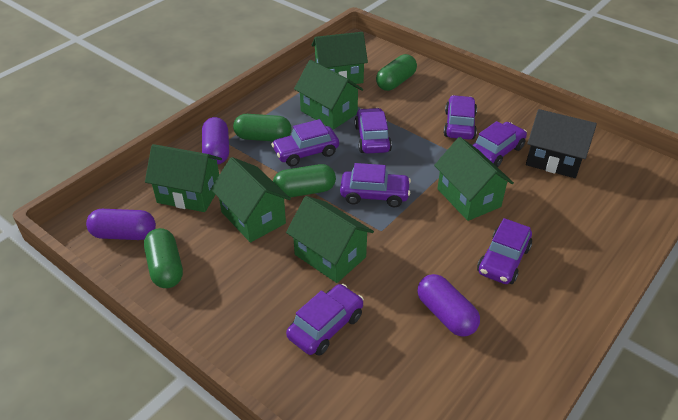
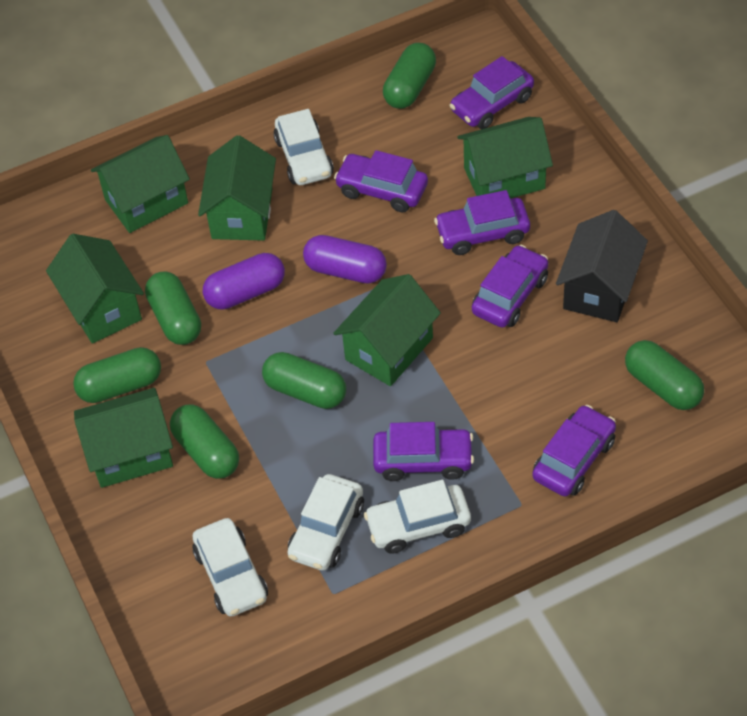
green capsule: [144,228,183,288] [233,114,291,141] [273,164,336,198] [376,54,417,91] = 4 -> [73,347,161,403] [145,272,201,345] [170,404,239,479] [262,352,346,409] [383,43,436,109] [625,340,704,410] = 6
purple capsule: [86,209,156,240] [202,117,229,164] [417,274,480,337] = 3 -> [203,253,285,310] [303,235,387,283] = 2
purple car: [271,119,339,167] [286,284,364,356] [340,163,411,207] [354,108,392,154] [444,95,477,140] [473,121,527,167] [477,218,532,284] = 7 -> [334,150,428,213] [373,422,474,481] [434,190,530,255] [449,56,534,129] [472,245,548,328] [533,405,616,497] = 6
white car: none = 0 -> [192,518,268,617] [273,109,334,185] [287,474,364,571] [364,480,471,554] = 4

